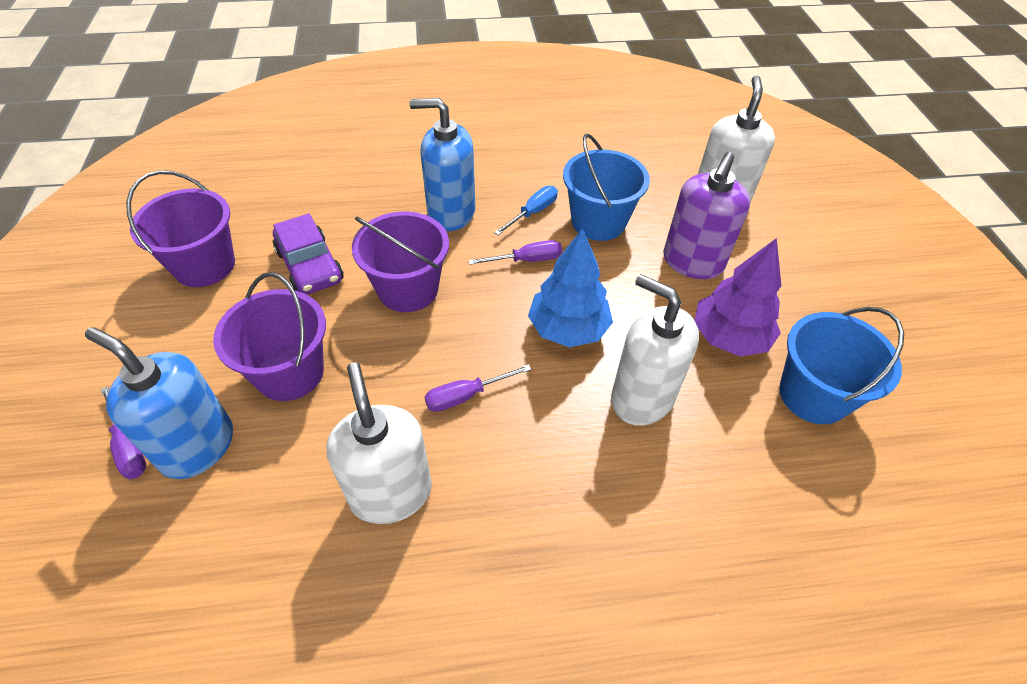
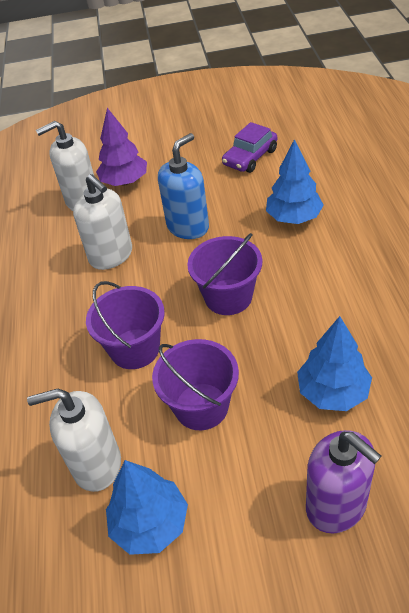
blue bucket: [563,134,650,241] [779,307,904,424] = 2 -> none = 0
blue screwdriver: [494,186,558,235] = 1 -> none = 0
blue soap dispenser: [85,327,233,479] [409,98,475,231] = 2 -> [158,133,209,239] = 1
blue tree: [528,228,613,347] = 1 -> [106,460,188,555] [266,139,324,224] [297,316,372,411] = 3
purple screwdriver: [100,386,146,479] [425,364,531,412] [468,240,562,265] = 3 -> none = 0

